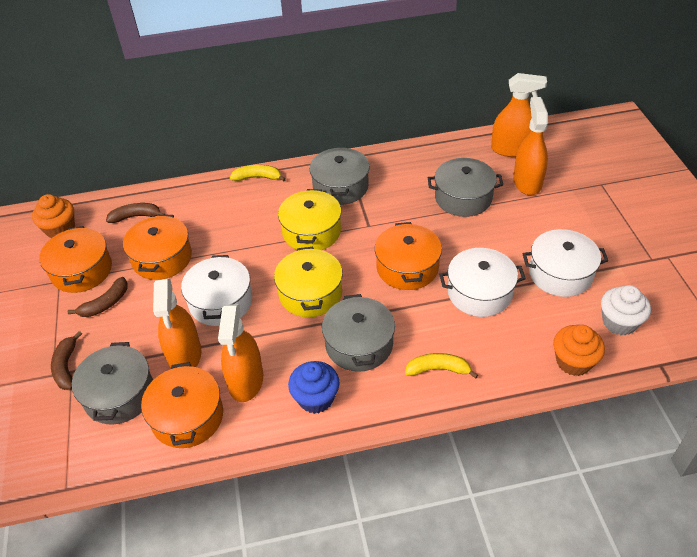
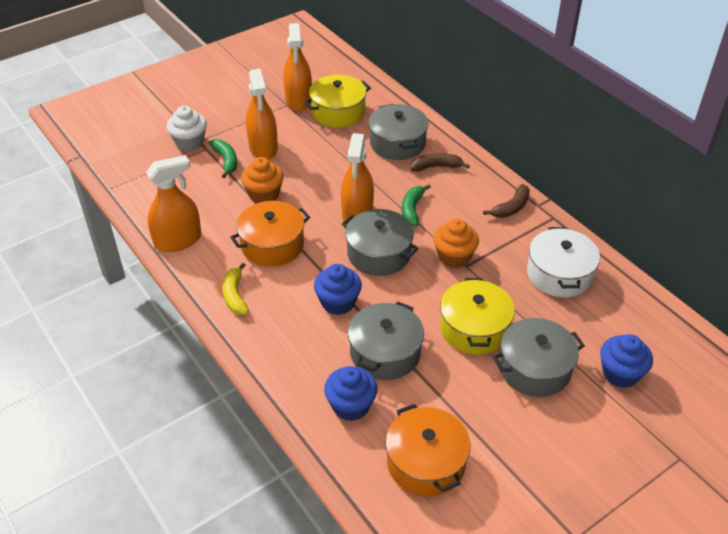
blue cupcake: [288,361,340,414] = 1 -> [314,264,362,315] [324,366,377,421] [600,334,653,388] = 3
brown banana: [51,331,82,390] [68,277,128,317] [106,203,166,223] = 3 -> [411,153,470,171] [483,184,530,218] = 2
green banana: none = 0 -> [209,139,237,178] [402,184,431,226] = 2
orange pot: [39,226,112,293] [123,214,192,280] [141,362,223,448] [375,222,442,290] = 4 -> [230,201,310,267] [385,404,471,497] = 2
white pot: [181,255,252,326] [439,248,526,317] [523,229,608,297] = 3 -> [527,227,600,297] = 1
yellow banana: [230,165,286,181] [405,353,478,379] = 2 -> [222,263,249,315] = 1

